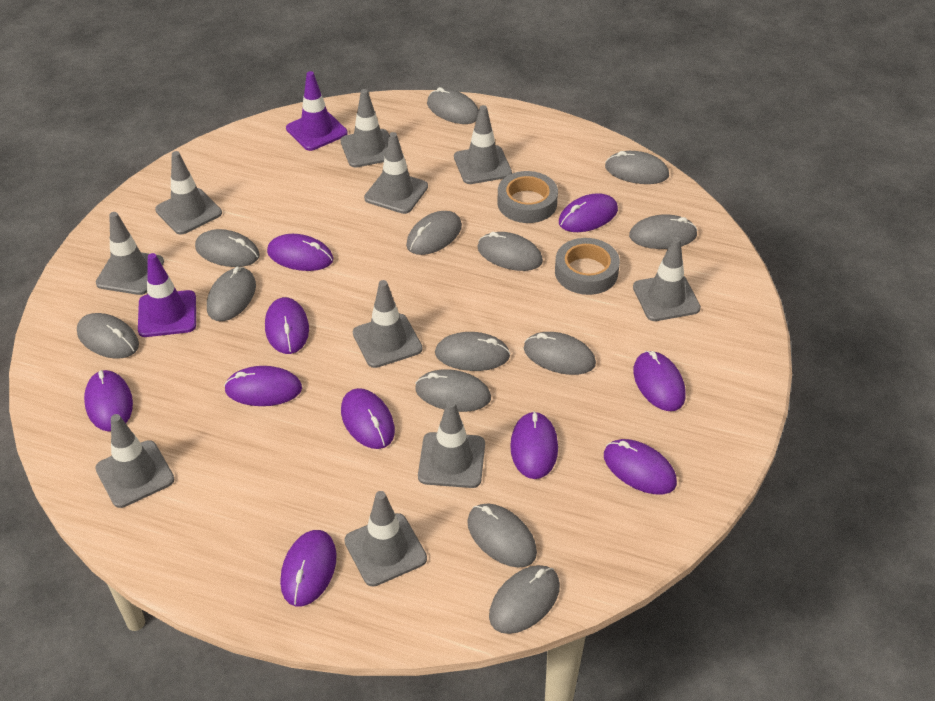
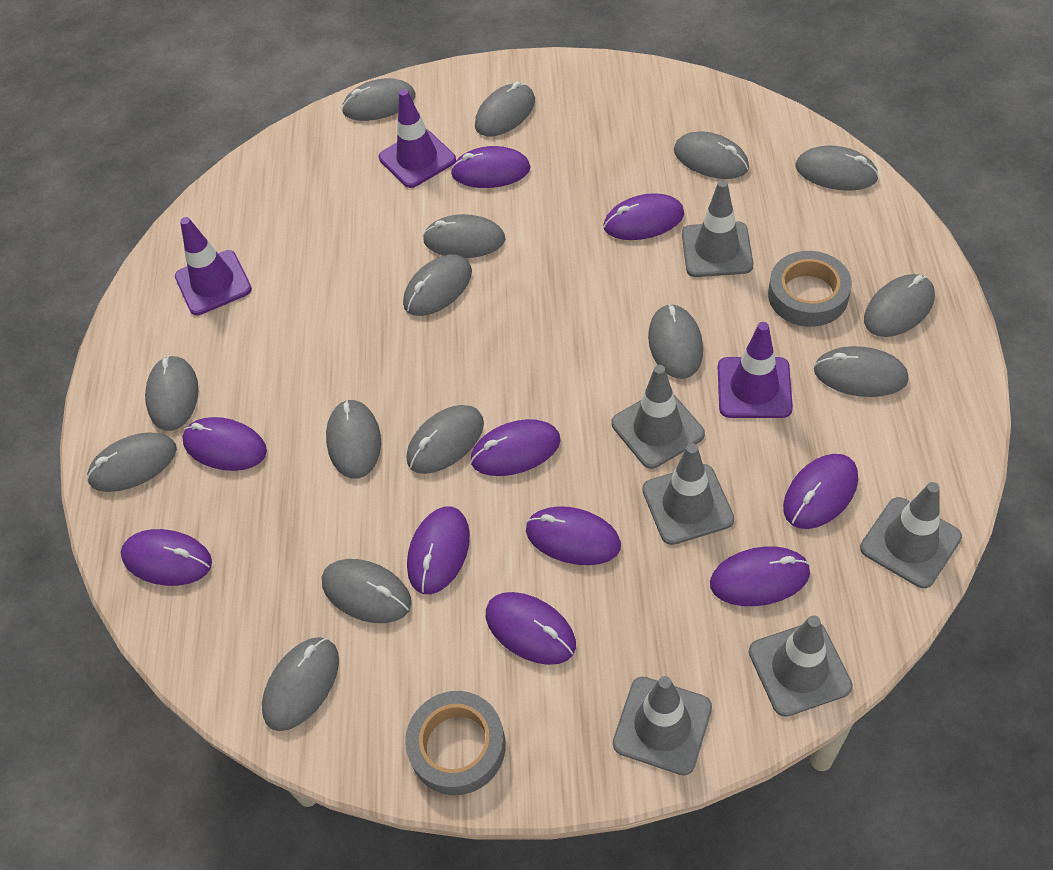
grey mouse: [77,313,139,359] [195,229,260,267] [207,267,256,321] [406,211,462,255] [415,369,491,412] [427,87,479,124] [435,332,510,371] [467,504,537,568] [477,232,543,271] [489,565,560,634] [524,332,596,375] [605,151,669,184] [629,214,698,249] = 13 -> [87,432,177,492] [145,355,199,431] [262,637,339,731] [322,559,411,623] [326,399,381,479] [342,78,416,121] [403,254,472,316] [406,405,484,474] [423,214,505,258] [475,82,535,136] [648,304,703,379] [674,131,749,179] [796,146,879,191] [814,346,909,397] [864,274,935,337] = 15
grey traffic cone: [95,414,174,508] [96,212,164,295] [155,151,222,234] [340,89,389,167] [344,491,427,587] [353,280,423,368] [364,132,428,214] [418,400,485,488] [454,105,512,184] [633,237,701,321] = 10 -> [611,365,705,469] [613,676,712,775] [642,443,734,545] [682,180,753,277] [749,615,853,717] [860,482,962,588] = 6
purple traffic cone: [138,253,196,337] [286,71,348,151] = 2 -> [175,217,252,315] [379,89,456,188] [718,322,793,418] = 3

